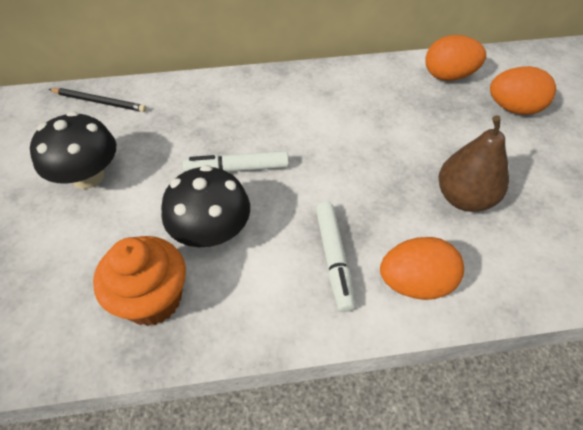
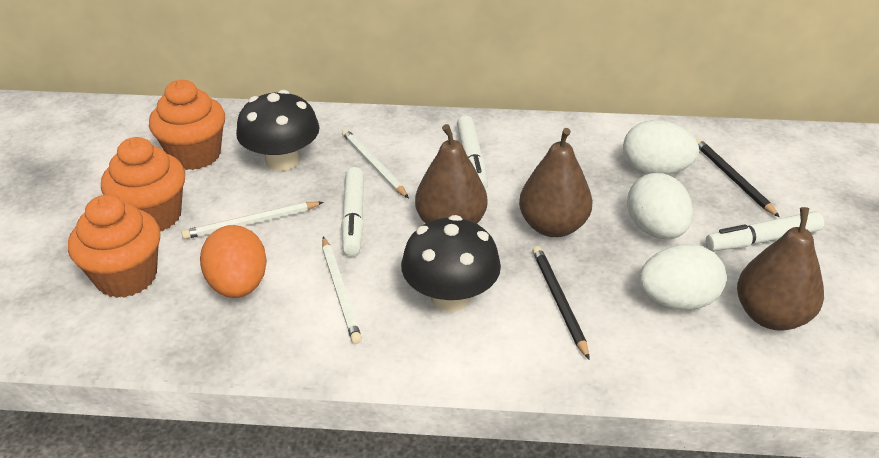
black pencil: [49,88,146,112] = 1 -> [533,246,590,360] [696,138,780,217] = 2
brown pear: [439,115,509,212] = 1 -> [415,124,487,224] [519,128,592,237] [737,207,824,331] = 3
orange cupcake: [93,236,186,326] = 1 -> [68,195,160,298] [101,137,185,231] [149,80,225,170] = 3
orange egg: [380,237,464,300] [425,35,486,81] [490,66,556,115] = 3 -> [200,225,267,298] = 1
white egg: none = 0 -> [623,120,699,175] [627,173,693,239] [639,244,726,310] = 3
white marker: [183,151,289,172] [316,202,355,312] = 2 -> [341,167,364,256] [457,115,488,189] [706,211,824,251] = 3
white pencil: none = 0 -> [181,202,323,239] [322,236,362,344] [342,129,409,198] = 3

